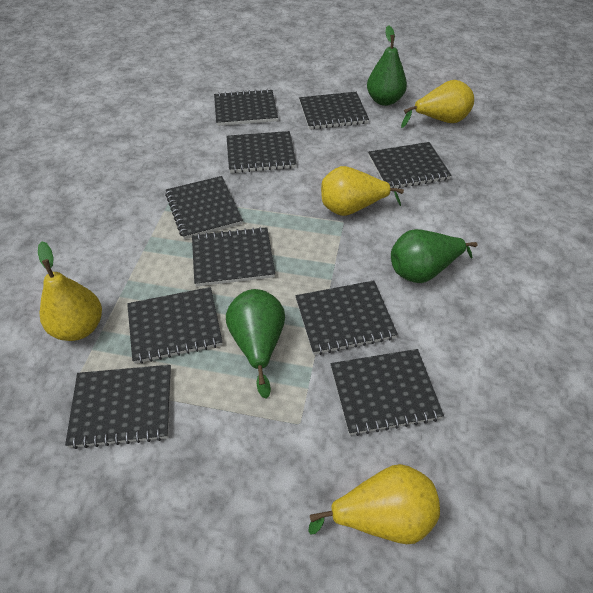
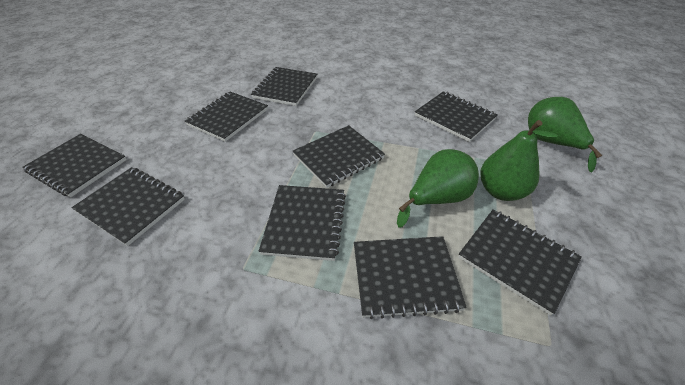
black notebook: [65,365,171,449] [127,287,222,364] [165,176,243,239] [192,227,275,287] [214,89,278,126] [226,131,296,173] [295,281,398,355] [299,92,369,129] [331,349,444,436] [368,142,452,189] = 10 -> [22,134,127,197] [71,167,185,246] [185,92,268,142] [251,67,317,106] [259,185,346,261] [293,125,385,188] [354,236,467,319] [415,91,497,142] [458,209,582,316] = 9
yellow pear: [38,241,102,341] [308,464,440,544] [321,166,404,216] [401,80,474,128] = 4 -> none = 0

